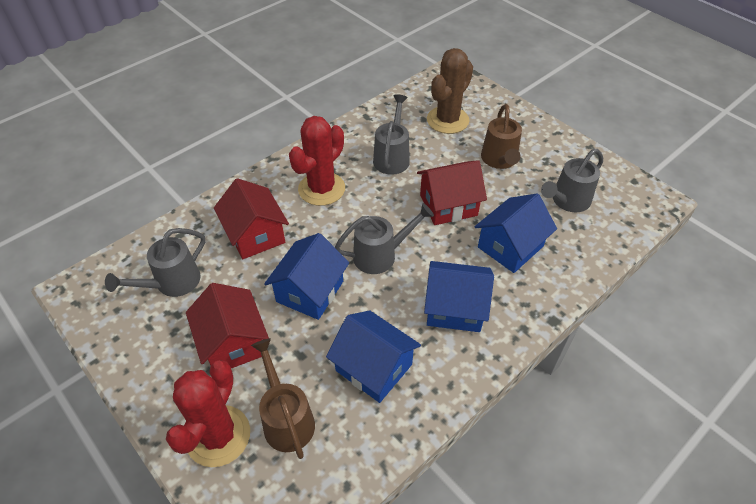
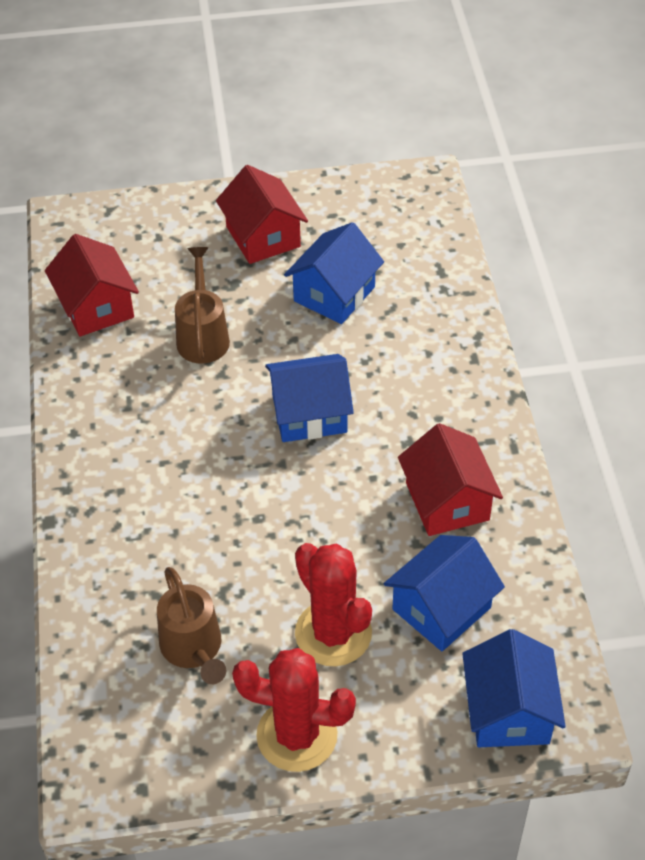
brown cactus: [427,48,473,134] = 1 -> none = 0
grey watering can: [105,228,205,297] [335,203,434,274] [373,95,410,175] [541,149,603,212] = 4 -> none = 0

